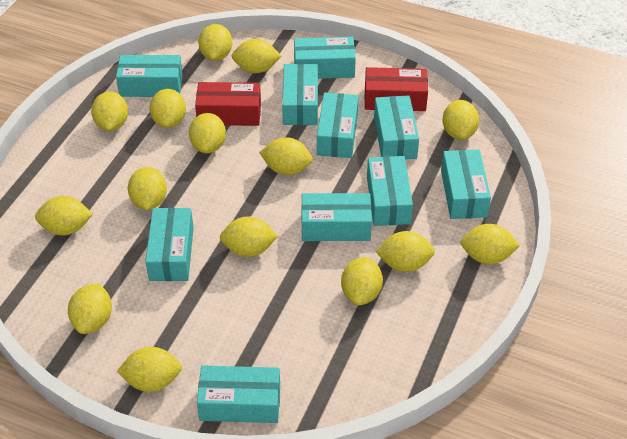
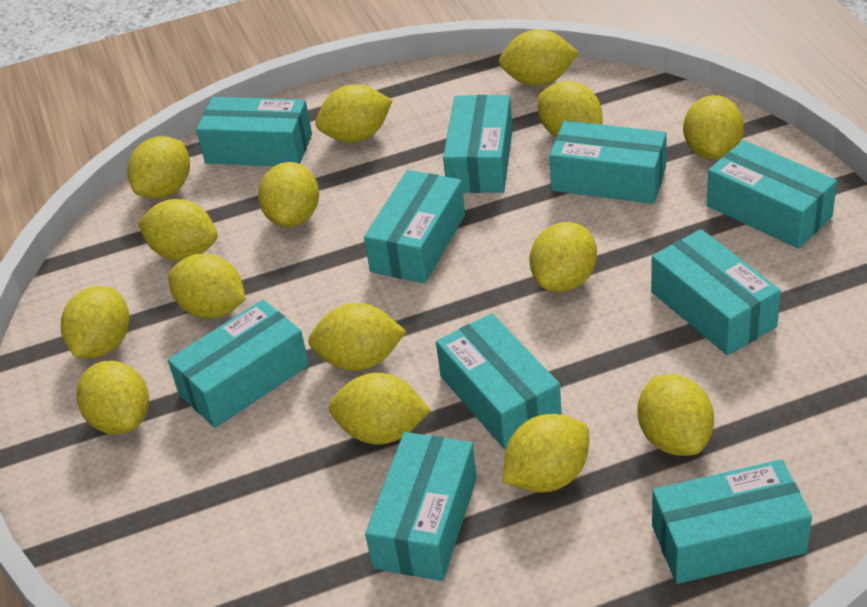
red box: [195,82,261,126] [365,67,428,111] = 2 -> none = 0

